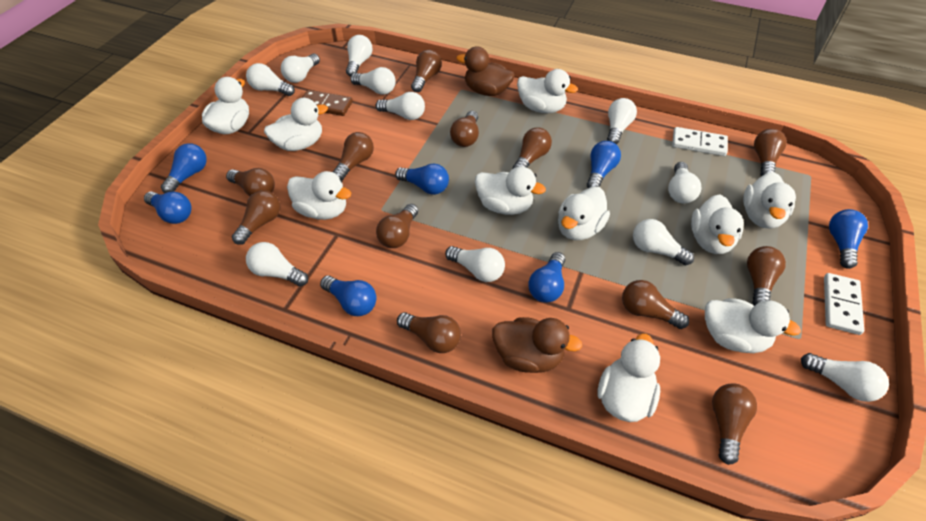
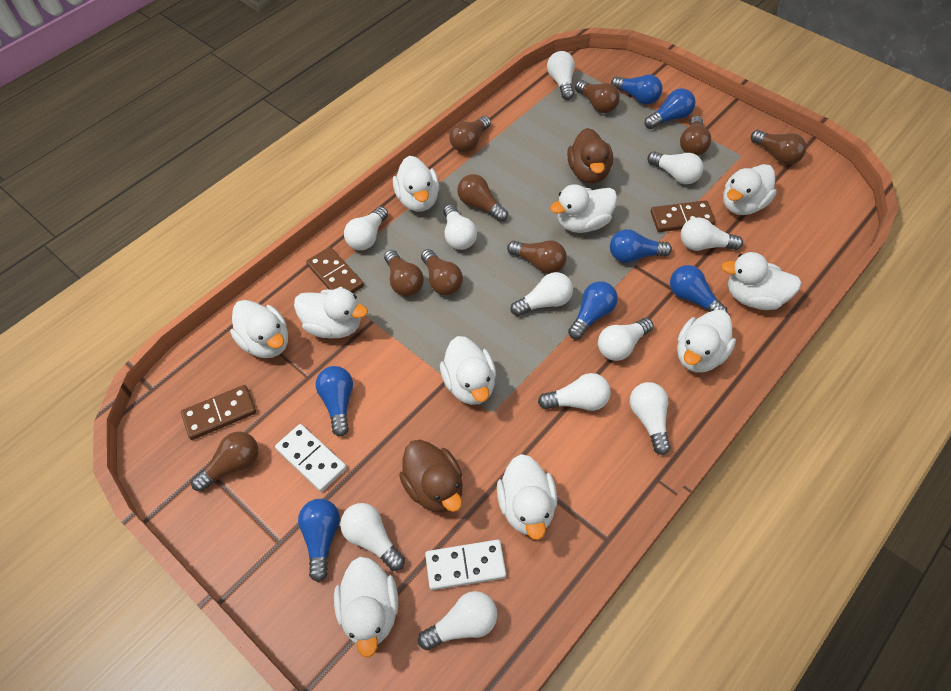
brown domino: [302,90,353,116] = 1 -> [181,385,256,440] [306,247,364,293] [651,200,715,232] = 3
brown light bulb: [226,168,275,196] [232,190,280,245] [333,132,374,180] [376,204,418,248] [397,312,461,353] [411,50,442,92] [450,111,479,147] [513,127,552,169] [622,280,689,329] [712,383,757,465] [747,246,786,306] [754,129,787,177] = 12 -> [191,432,258,492] [384,250,424,296] [421,249,463,295] [449,116,491,152] [457,174,508,222] [507,240,567,274] [575,80,620,113] [680,116,711,156] [751,130,806,165] = 9

